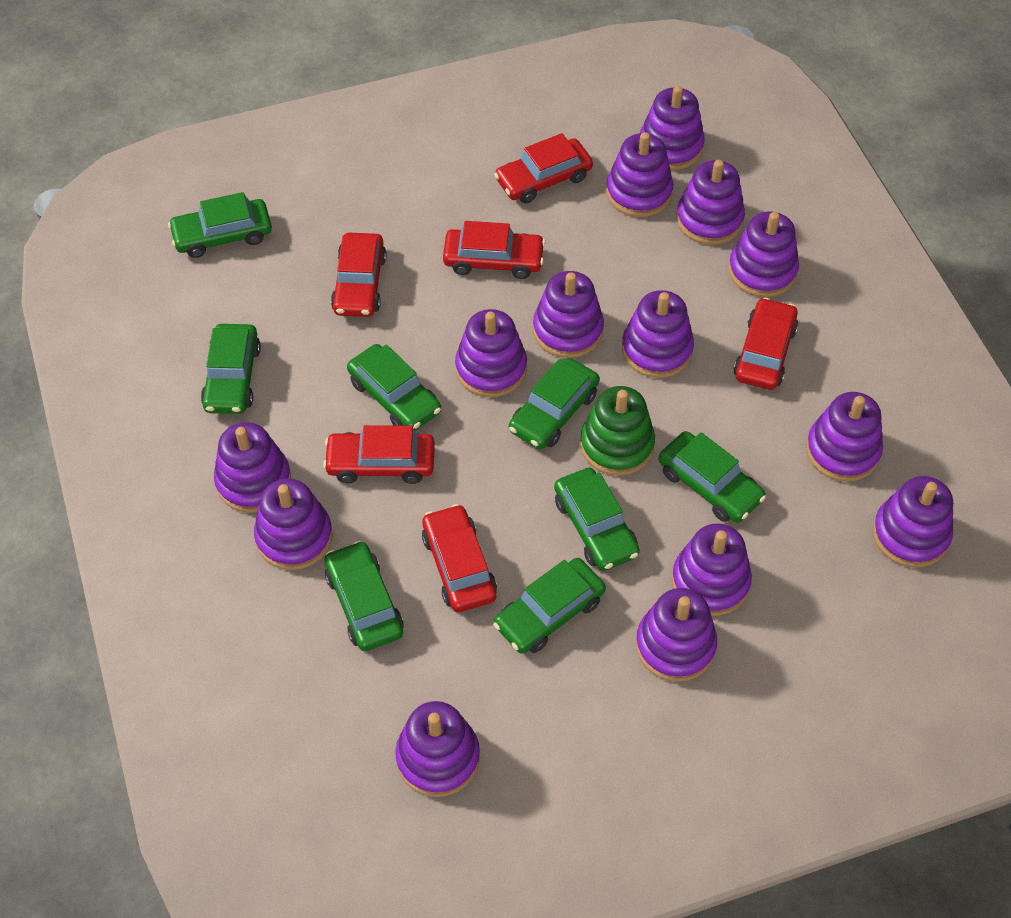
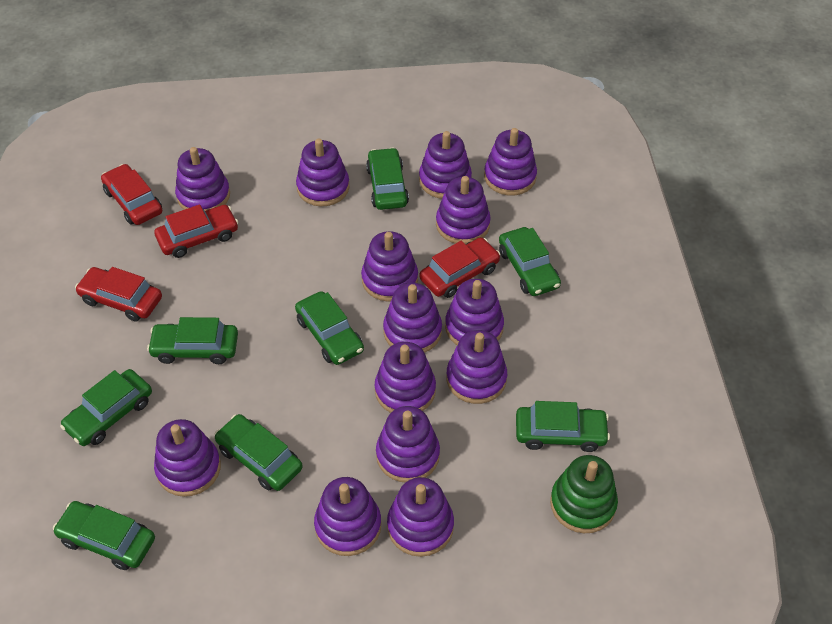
red car: [323,425,435,484] [331,233,387,317] [422,504,497,612] [443,221,545,279] [494,133,593,203] [734,298,798,390] = 6 -> [75,267,162,322] [101,164,162,225] [154,205,238,258] [419,237,500,298] = 4

